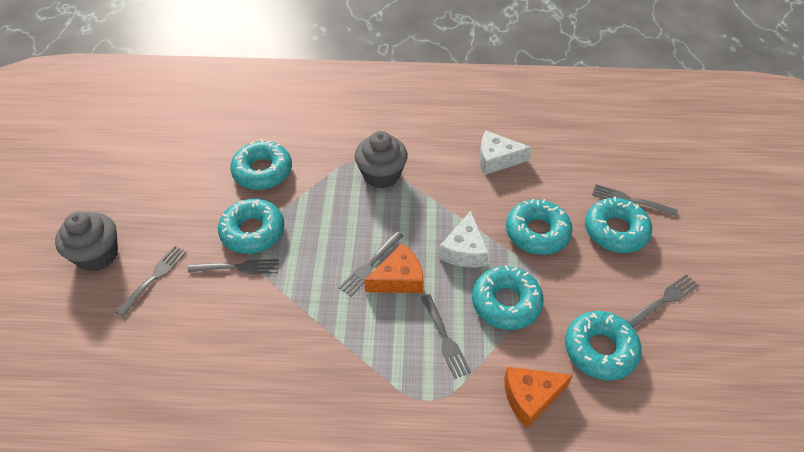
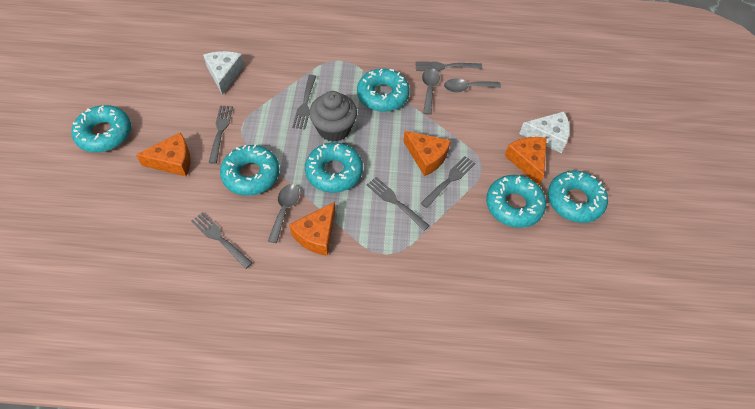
grey cupcake: [55,211,118,271] [355,131,408,188] = 2 -> [309,91,357,142] = 1
grey spoon: none = 0 -> [268,184,299,243] [422,68,440,115] [444,78,501,92] = 3
orange cheese: [364,244,424,293] [504,367,573,428] = 2 -> [136,132,191,176] [289,202,335,256] [403,131,451,176] [505,137,547,185] = 4

